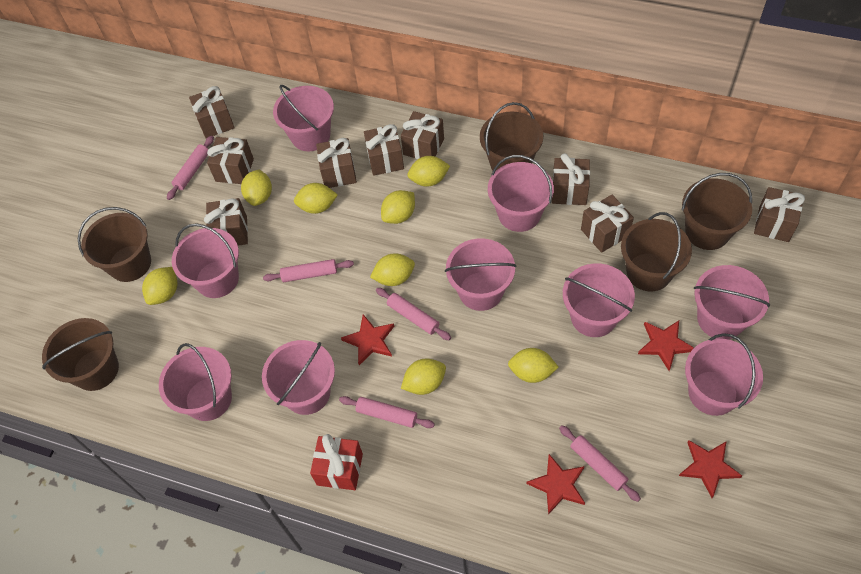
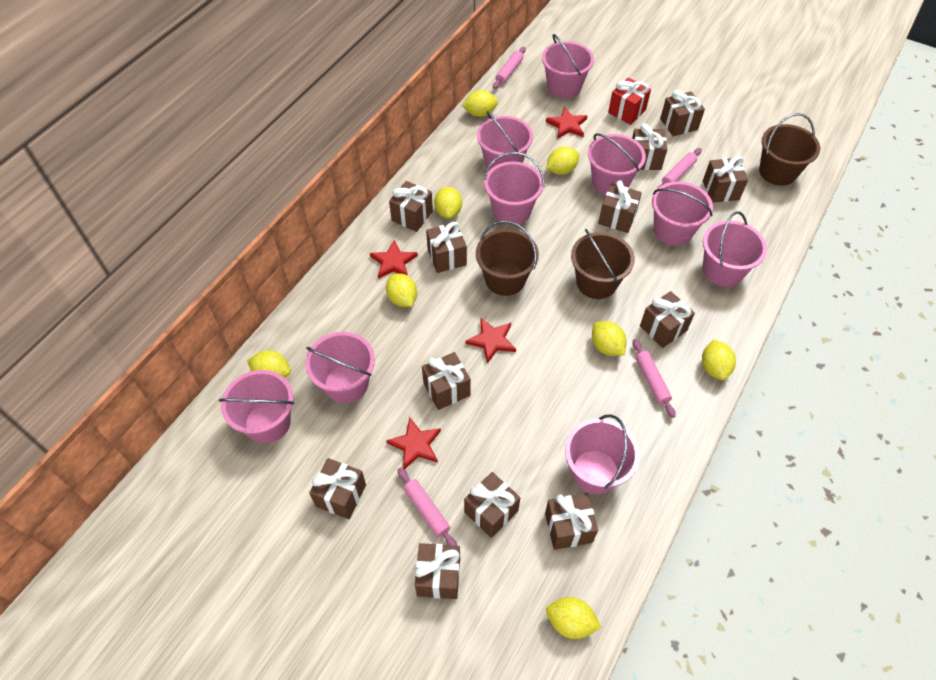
brown bucket: [42,318,119,391] [78,207,151,282] [480,102,543,171] [621,212,692,291] [682,173,752,250] = 5 -> [476,220,539,296] [571,229,635,299] [759,113,820,186] = 3
brown gift: [189,86,235,138] [204,198,248,246] [207,137,254,184] [316,138,357,188] [364,124,404,176] [401,111,444,159] [552,153,590,205] [581,195,634,253] [754,187,805,242] = 9 -> [309,458,366,519] [389,181,433,232] [415,543,460,599] [422,352,471,410] [426,222,467,273] [464,472,521,538] [545,493,598,550] [598,180,642,233] [632,123,667,170] [640,291,695,348] [660,90,705,137] [703,156,748,203] = 12
pink rolling pin: [167,136,214,200] [263,259,354,282] [339,396,435,428] [376,288,451,340] [559,425,641,502] = 5 -> [398,468,457,546] [493,47,526,89] [633,339,676,418] [657,148,702,189] = 4

